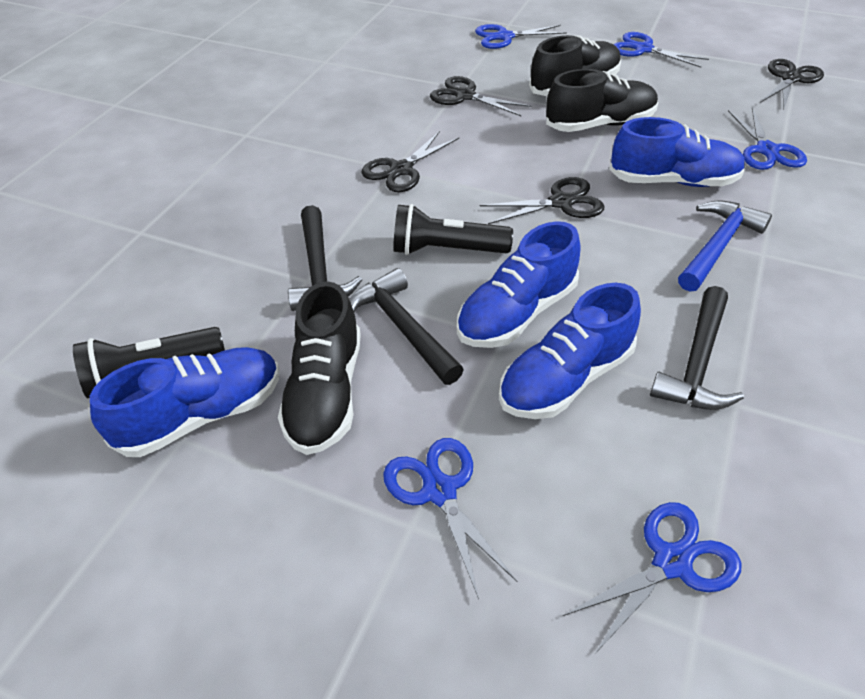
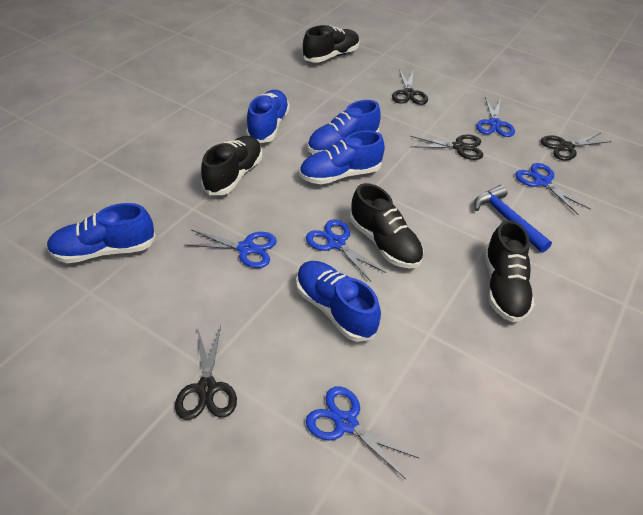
black flashlight: [73,327,225,398] [393,204,513,255] = 2 -> none = 0
black hammer: [288,205,362,311] [349,268,464,385] [650,286,744,410] = 3 -> none = 0
black shoe: [278,281,361,455] [529,35,621,96] [546,69,658,132] = 3 -> [201,136,262,195] [302,25,360,63] [350,183,424,269] [484,220,535,322] = 4
blue shoe: [90,347,279,457] [457,221,581,348] [499,283,641,419] [609,117,746,187] = 4 -> [47,203,156,263] [246,90,290,143] [296,261,381,342] [299,131,385,184] [307,100,381,154] = 5

